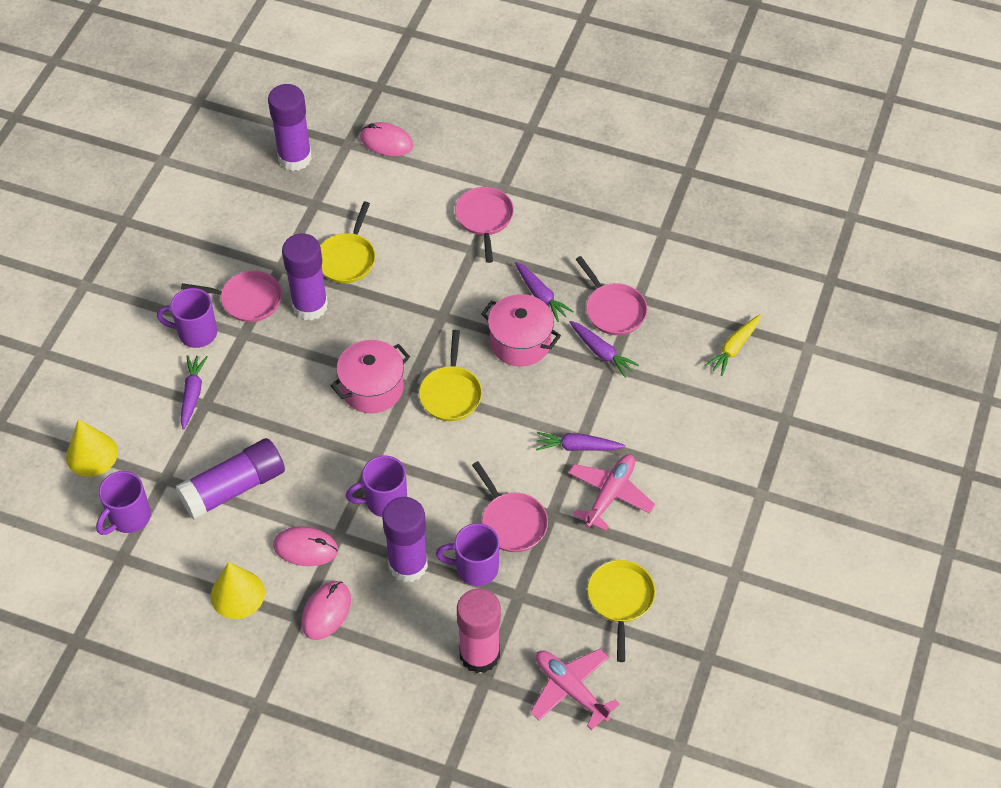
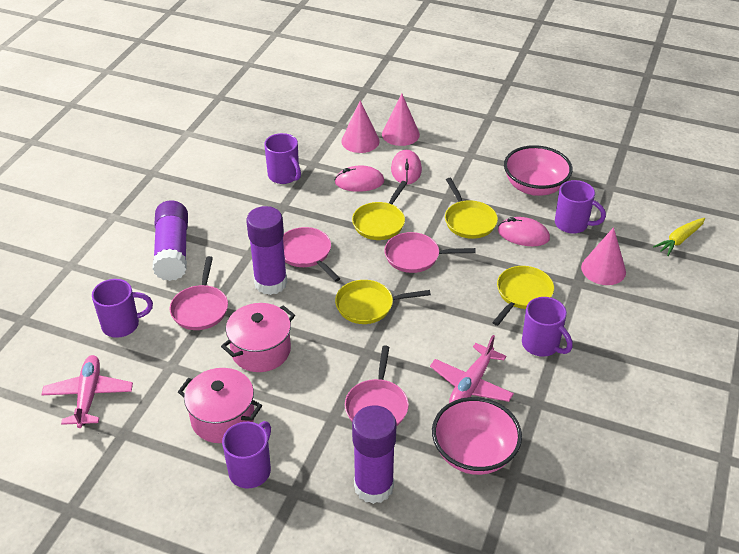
pink bowl: none = 0 -> [432,397,522,475] [504,145,573,196] = 2
pink cone: none = 0 -> [341,101,380,153] [382,94,420,146] [581,227,626,285] = 3
pink glue stick: [457,589,501,673] = 1 -> none = 0
purple carrot: [181,355,207,430] [515,262,574,322] [536,432,626,451] [569,321,639,378] = 4 -> none = 0
purple glue stick: [176,438,285,520] [268,84,312,171] [282,233,328,320] [382,497,428,582] = 4 -> [153,200,188,281] [246,206,287,295] [352,405,396,504] = 3
purple mug: [96,471,151,535] [157,288,217,348] [346,455,407,517] [436,523,500,586] = 4 -> [92,279,153,338] [222,421,271,488] [264,133,301,184] [522,297,573,357] [555,180,606,234] = 5
yellow cone: [66,419,118,477] [211,562,265,619] = 2 -> none = 0
yellow pan: [320,202,376,283] [419,330,482,421] [587,560,656,662] = 3 -> [335,280,431,324] [352,181,407,240] [445,178,498,239] [492,266,554,326] = 4

